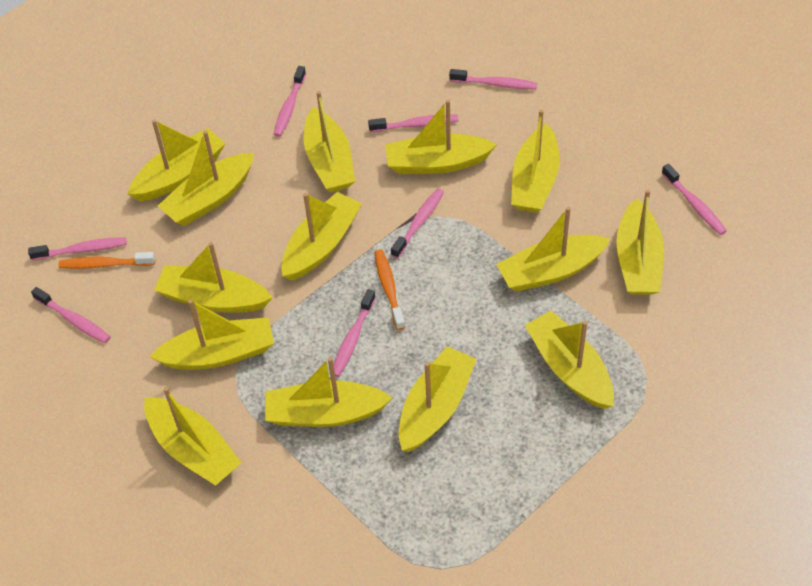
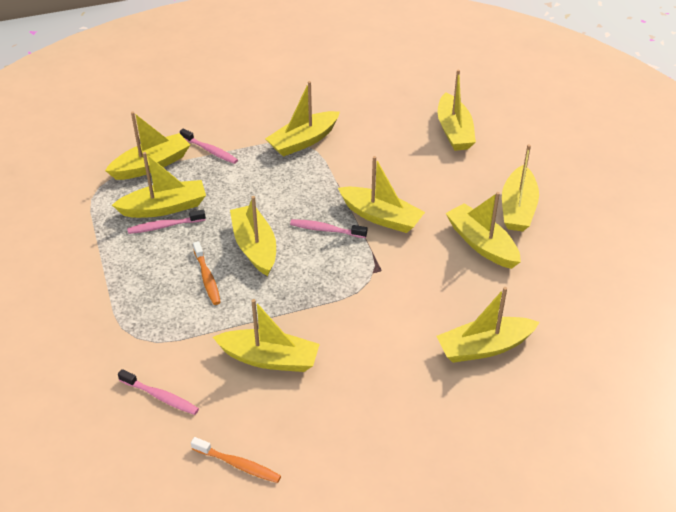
pink toothbrush: [28,237,127,260] [31,287,111,343] [273,66,306,137] [333,289,376,377] [368,115,458,132] [391,188,444,259] [449,69,537,89] [661,164,727,235] = 8 -> [118,369,199,415] [127,210,206,234] [180,128,238,164] [290,219,367,238] = 4
yellow boat: [127,119,226,201] [144,387,242,486] [150,299,274,370] [154,242,273,313] [158,131,254,226] [265,357,393,427] [281,192,362,281] [304,91,355,192] [385,100,497,174] [399,346,476,452] [496,207,610,292] [511,110,560,213] [525,311,614,409] [616,189,664,295] = 14 -> [105,111,190,180] [112,152,206,218] [213,299,320,372] [230,196,276,276] [265,81,340,157] [338,156,425,233] [436,287,540,363] [438,70,476,151] [446,192,521,269] [502,144,539,231] = 10

